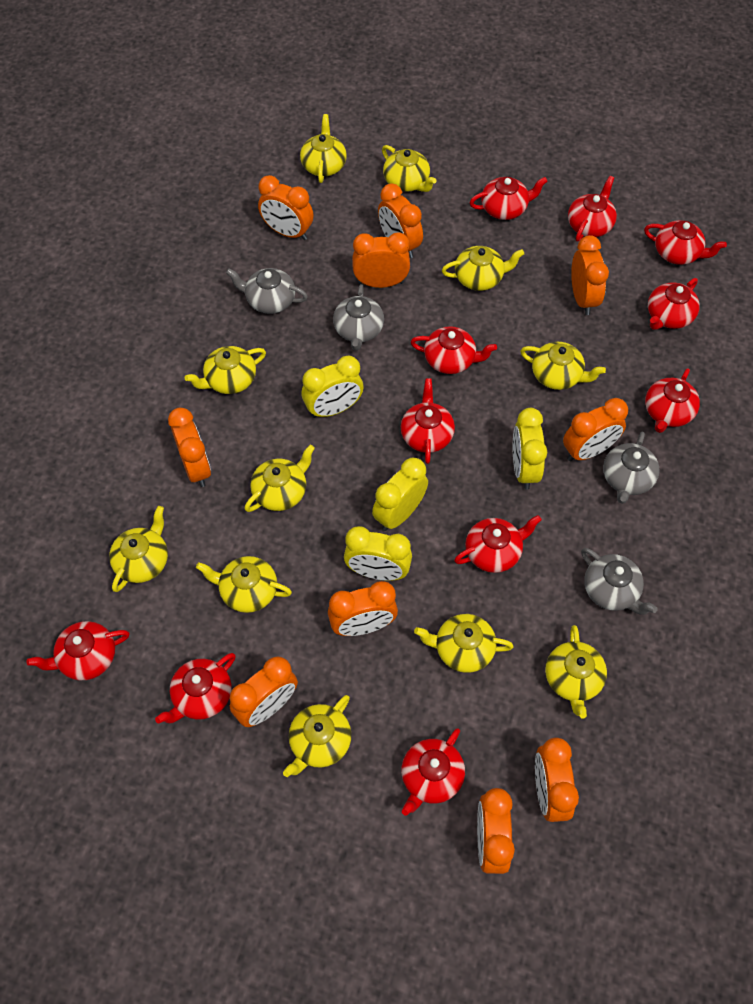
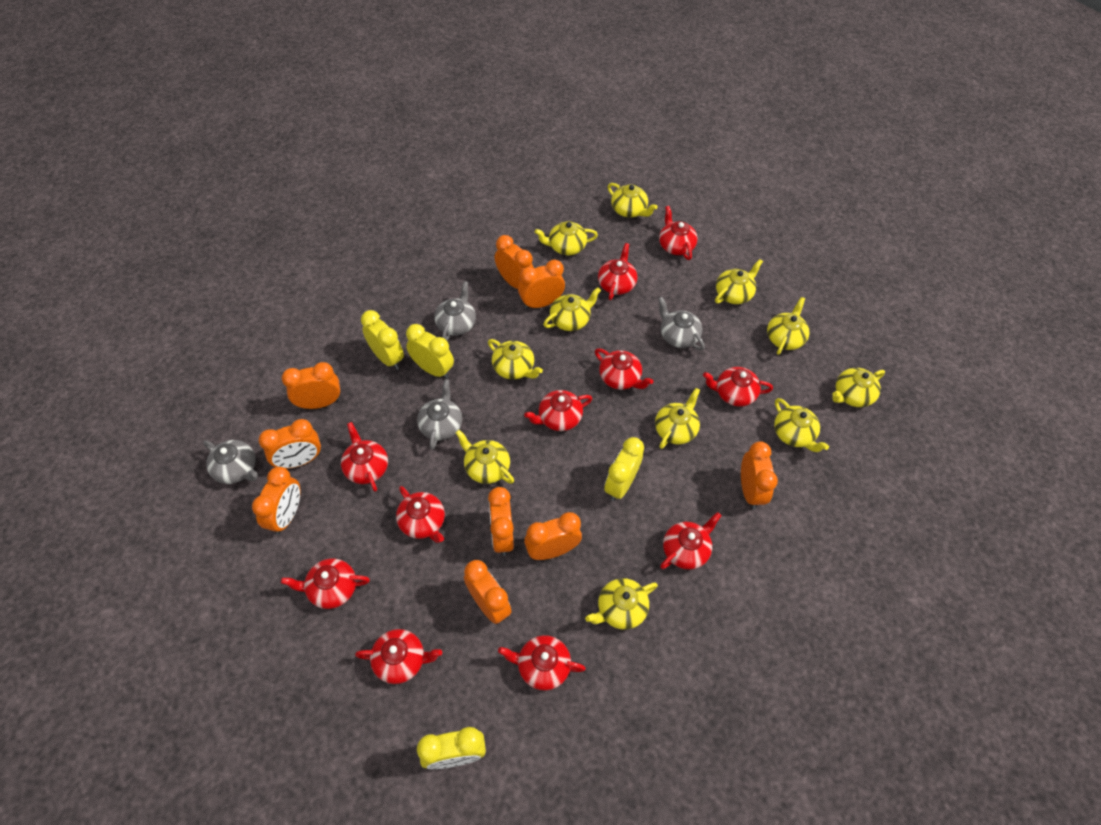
orange clock: [168,408,211,487] [230,656,298,727] [258,175,313,240] [328,581,398,636] [352,232,410,288] [378,183,423,258] [477,788,515,874] [535,738,579,822] [563,398,628,461] [571,235,609,315] = 10 -> [252,467,300,534] [259,419,321,469] [282,362,340,409] [464,560,512,624] [488,487,514,556] [495,235,534,289] [518,260,565,309] [524,512,582,560] [741,441,778,509] = 9

